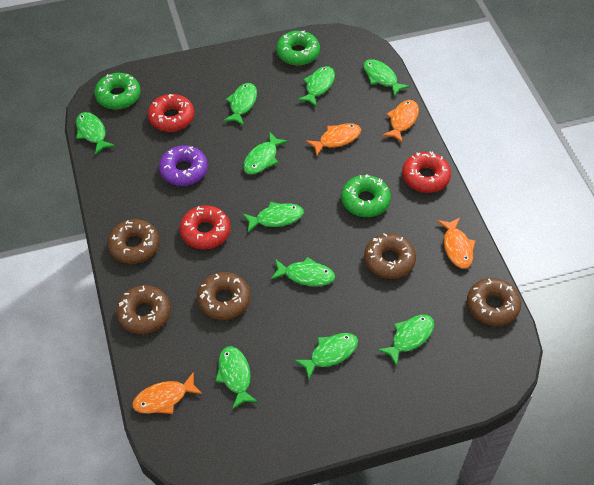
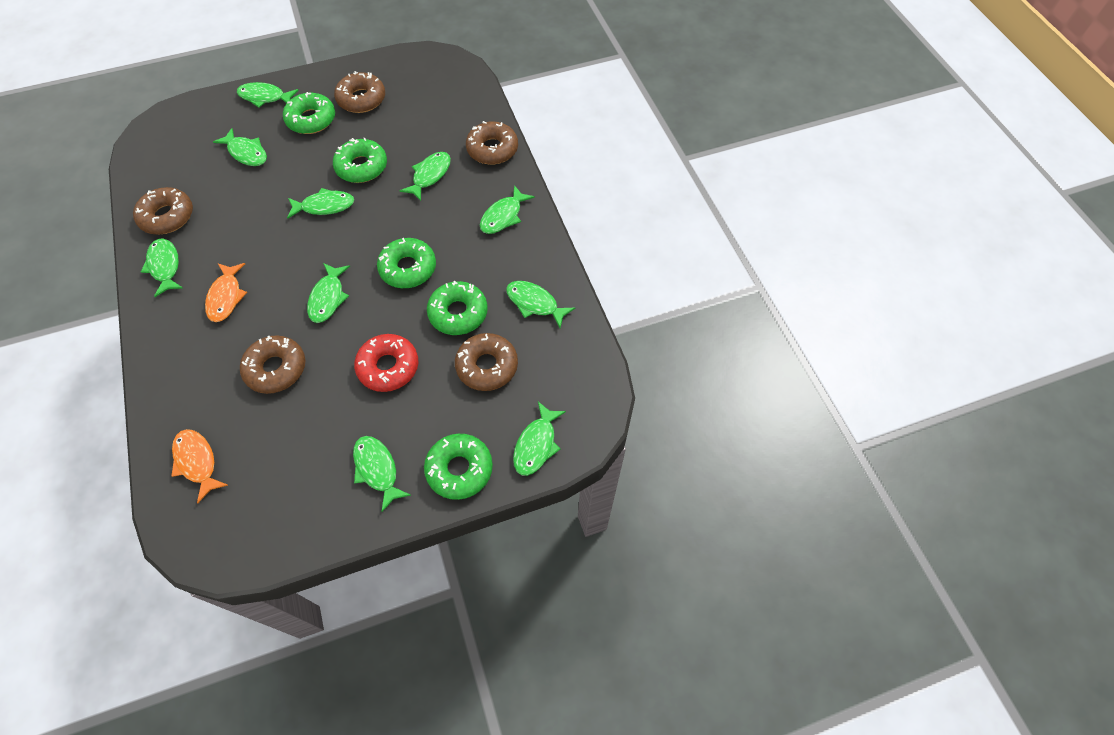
green donut: [94,73,141,109] [276,31,320,65] [341,174,391,217] = 3 -> [283,92,335,134] [333,138,387,183] [377,238,436,288] [424,434,493,500] [427,281,488,335] = 5
orange fish: [133,372,202,414] [306,123,361,156] [382,100,419,143] [437,217,476,269] = 4 -> [172,429,228,503] [205,263,247,322] = 2
purple donut: [159,145,208,186] = 1 -> none = 0
red donut: [148,94,194,132] [179,205,230,249] [402,151,451,193] = 3 -> [354,334,418,392] = 1

